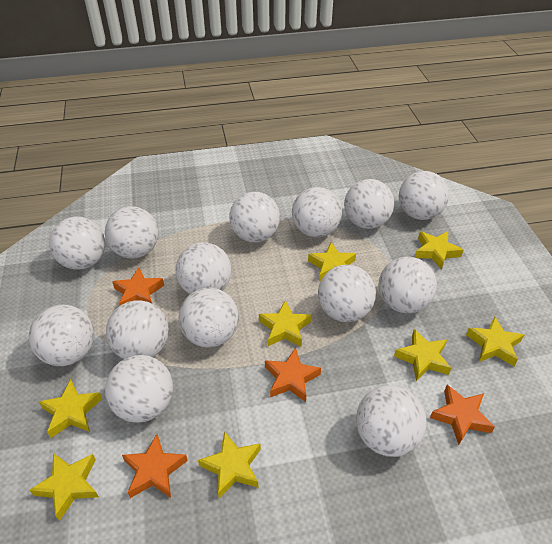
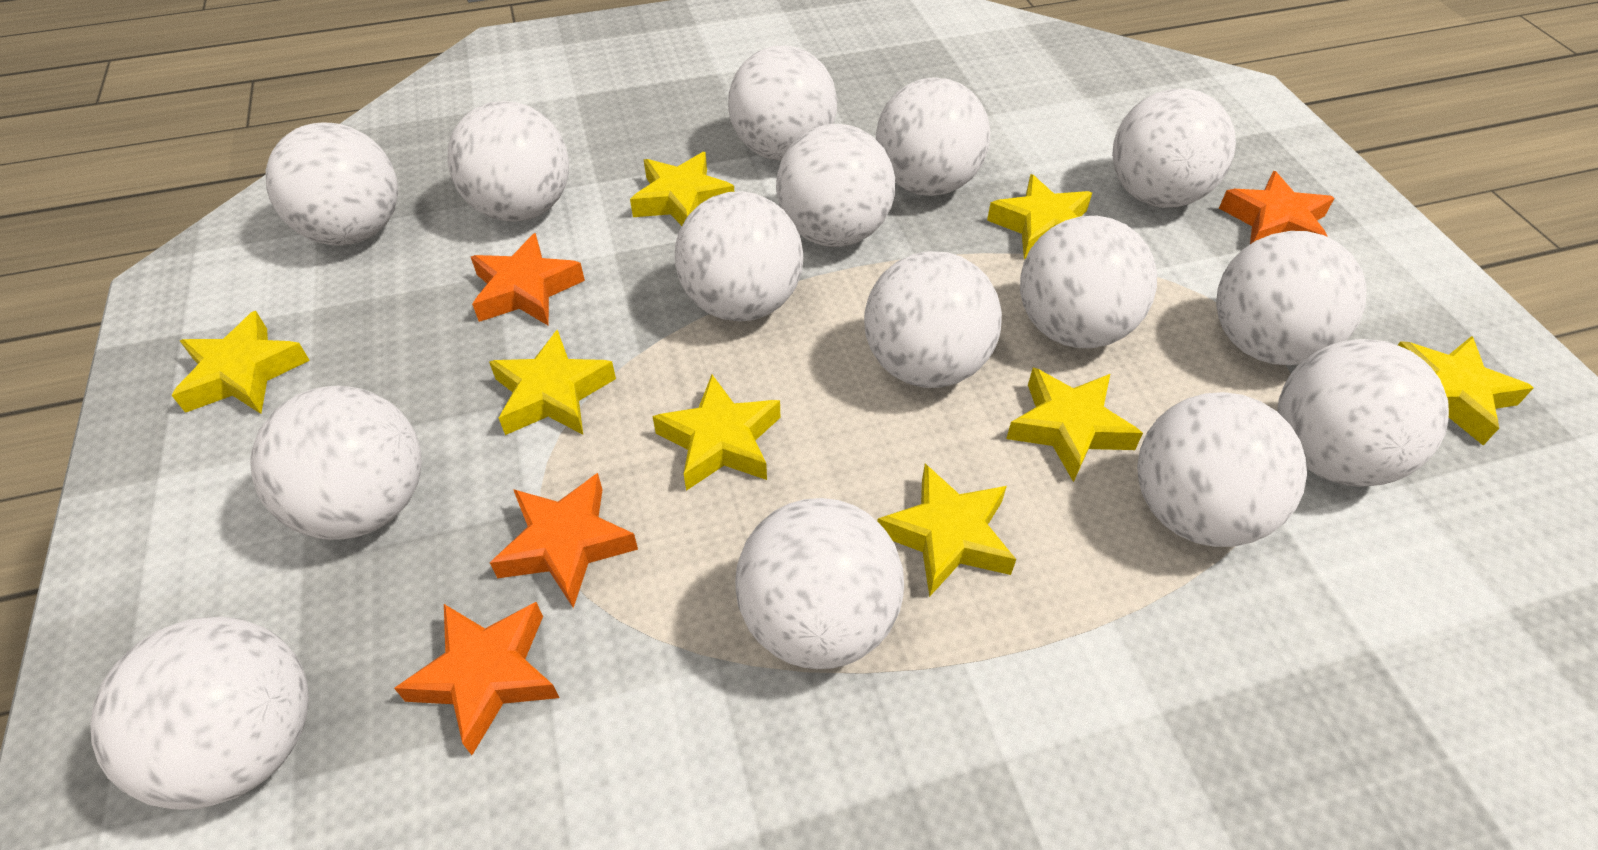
white ball: [29,305,94,366] [49,217,105,270] [105,206,158,258] [105,355,173,423] [106,300,169,359] [176,242,232,294] [179,288,239,348] [229,192,280,243] [292,187,342,237] [318,264,376,322] [344,179,394,229] [356,385,427,457] [379,257,437,313] [399,171,449,220] = 14 -> [90,616,309,810] [250,386,421,540] [266,123,398,246] [447,101,569,222] [675,191,803,322] [728,45,837,161] [735,498,904,669] [776,124,895,247] [864,251,1002,388] [876,77,990,196] [1020,216,1157,348] [1112,89,1236,208] [1137,392,1307,547] [1216,231,1367,365] [1277,339,1449,487] = 15

